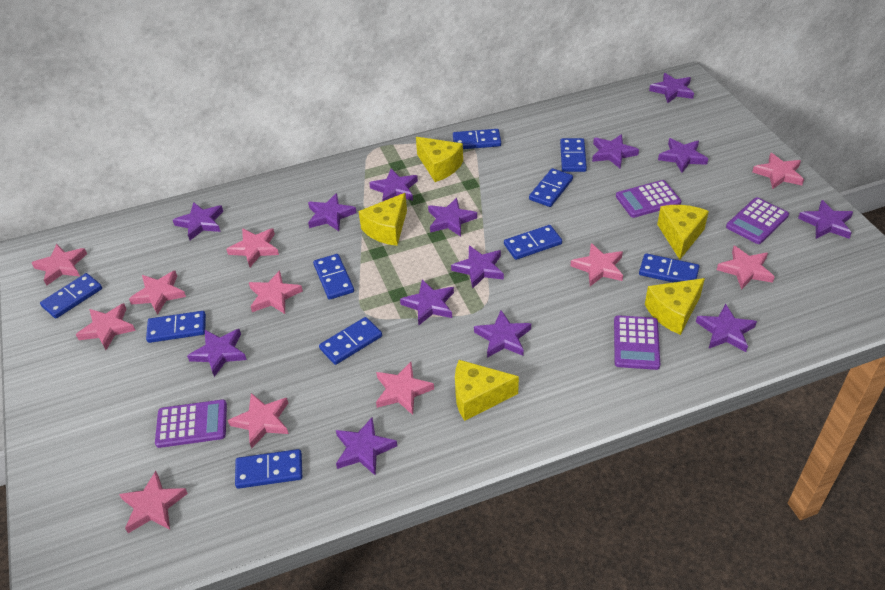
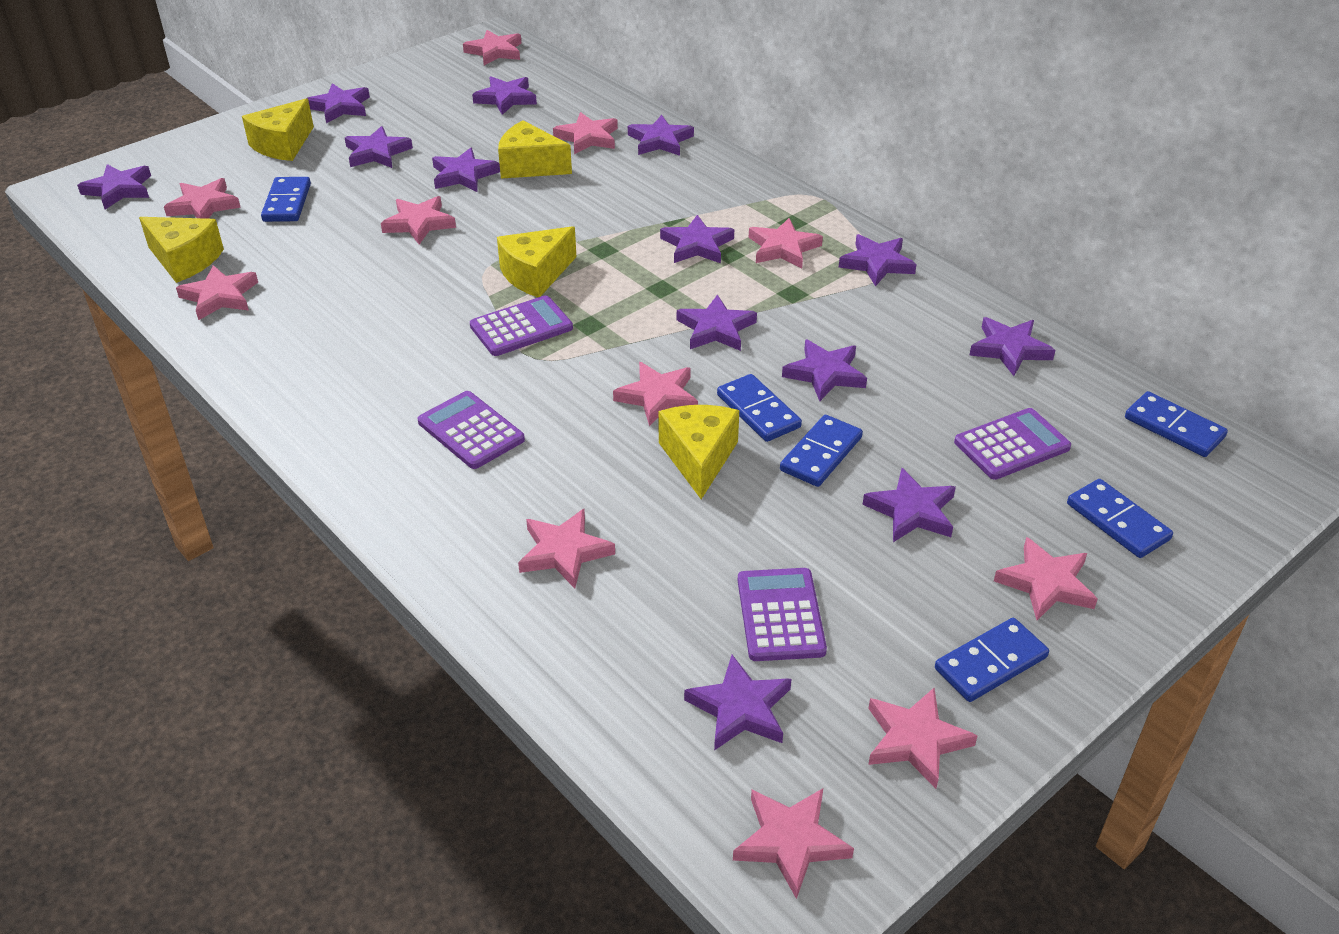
blue domino: [40,273,102,319] [146,311,206,343] [235,449,302,489] [313,254,354,300] [319,317,382,365] [453,129,501,149] [504,225,562,260] [529,168,573,207] [560,138,587,172] [639,253,699,283] = 10 -> [261,177,311,222] [717,374,802,442] [780,415,863,487] [935,618,1049,702] [1067,479,1173,558] [1125,391,1228,457] = 6
purple star: [173,202,223,240] [187,329,247,377] [308,193,357,231] [336,417,397,476] [369,169,418,201] [400,280,454,325] [428,198,477,236] [451,246,504,289] [474,310,531,358] [592,134,639,169] [649,73,694,103] [658,138,708,173] [696,303,757,352] [798,200,853,239] = 14 -> [77,164,151,209] [307,83,370,123] [345,126,413,168] [432,148,500,192] [472,77,537,115] [628,115,694,156] [660,215,734,263] [677,294,757,351] [684,655,792,751] [782,339,867,401] [839,234,917,287] [863,468,956,542] [970,317,1055,376] = 13

